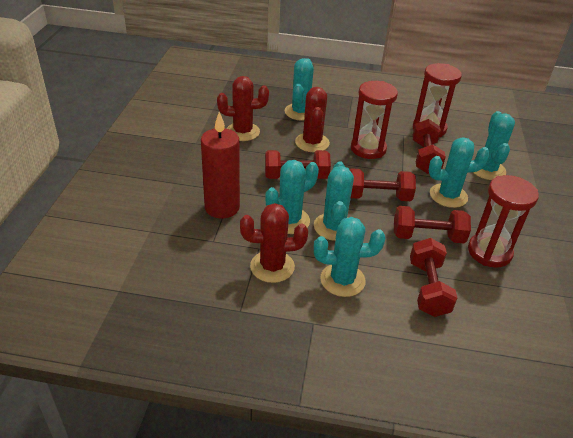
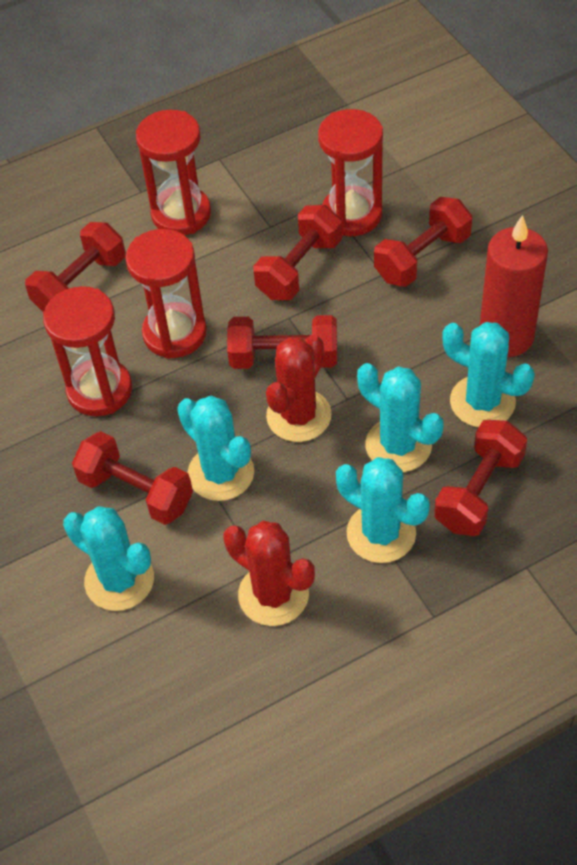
red cactus: [217,76,269,141] [240,203,308,283] [295,87,330,152] = 3 -> [223,521,315,626] [266,335,332,442] = 2
red dumbbell: [265,150,331,179] [349,168,416,201] [394,206,471,243] [410,238,457,317] [412,119,446,174] = 5 -> [25,222,126,312] [72,431,193,525] [227,315,337,369] [253,205,342,300] [374,197,473,287] [434,420,527,536] = 6
red hourglass: [351,81,398,159] [413,63,462,137] [468,175,539,268] = 3 -> [43,286,132,416] [125,229,207,359] [136,110,211,235] [318,109,383,236] = 4
turquoise cactus: [265,160,319,234] [285,58,314,121] [314,161,354,241] [314,217,385,297] [429,137,490,208] [473,111,515,180] = 6 -> [63,506,154,611] [177,396,254,501] [336,457,430,563] [357,363,443,472] [442,322,535,427] = 5

